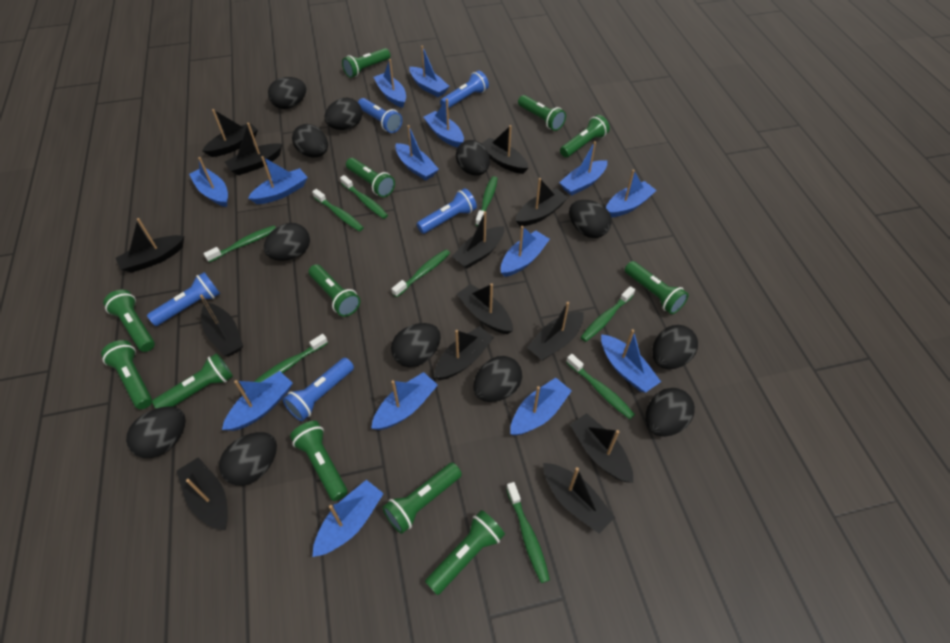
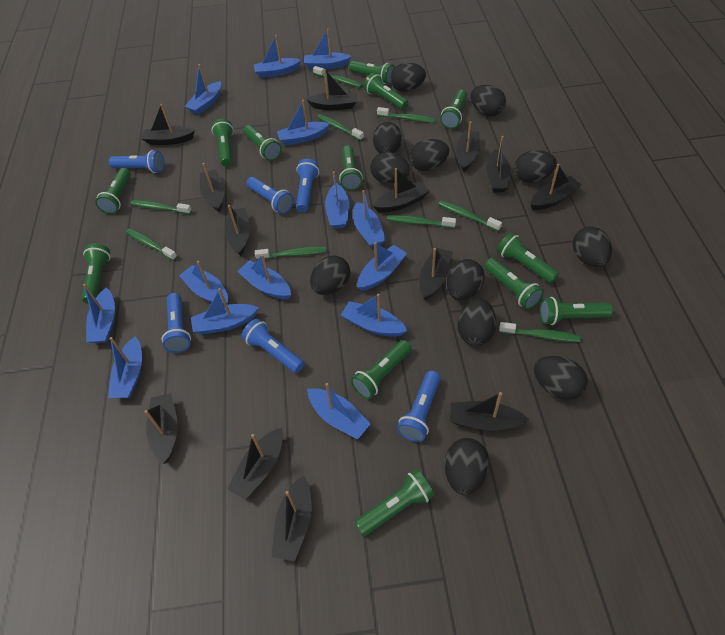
blue flashlight: [147,272,220,326] [283,358,354,421] [358,98,402,133] [417,188,477,234] [440,70,489,109] = 5 -> [109,150,164,173] [162,293,191,353] [241,319,305,373] [246,177,294,214] [296,159,319,212] [397,371,441,442] = 6
green flashlight: [101,340,152,409] [103,290,155,352] [152,353,233,408] [290,421,348,501] [309,264,360,317] [342,48,390,78] [346,158,395,197] [382,463,462,534] [425,510,505,595] [518,95,566,131] [560,115,610,157] [625,261,689,314] = 12 -> [82,243,111,304] [95,168,131,214] [212,119,234,167] [243,125,282,161] [339,145,363,191] [349,61,395,84] [351,340,412,399] [355,469,435,536] [364,73,409,110] [440,90,467,129] [485,258,544,310] [497,232,559,283] [540,297,613,325] = 13

